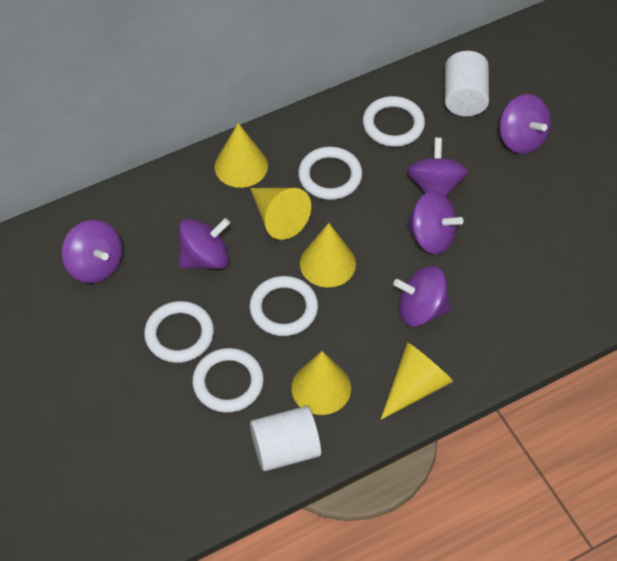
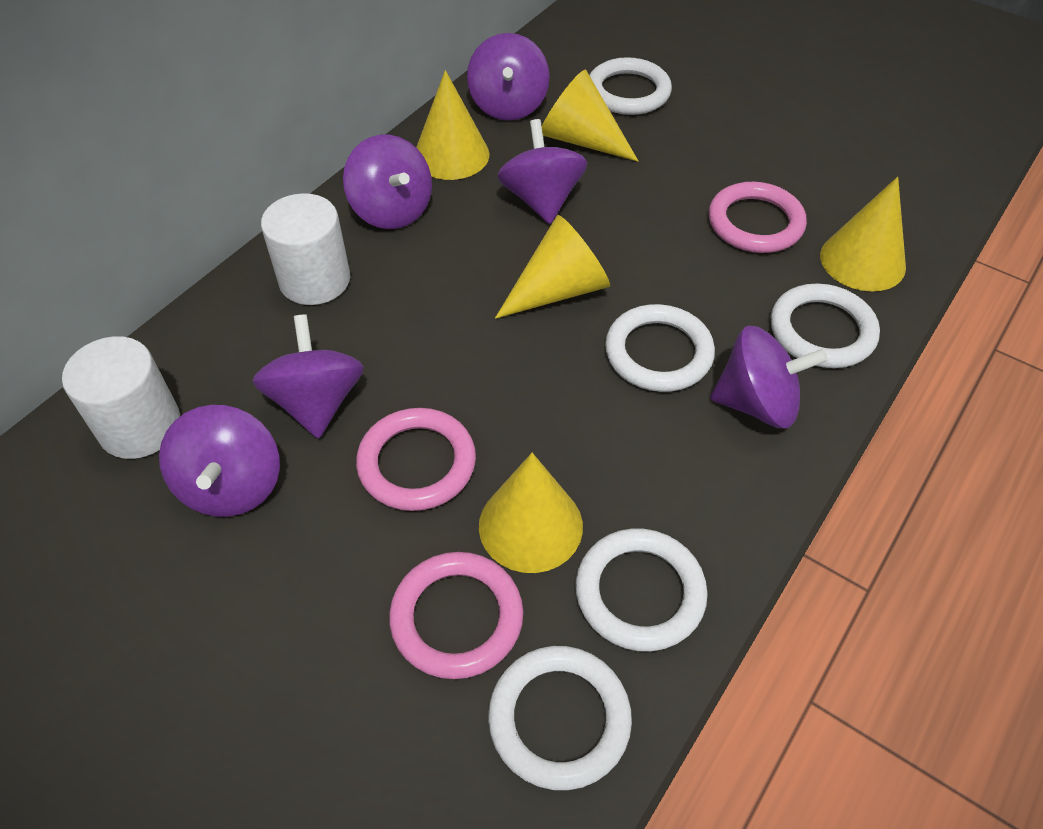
pink ring: none = 0 -> [356,408,476,511] [389,552,523,679] [709,182,807,253] = 3

